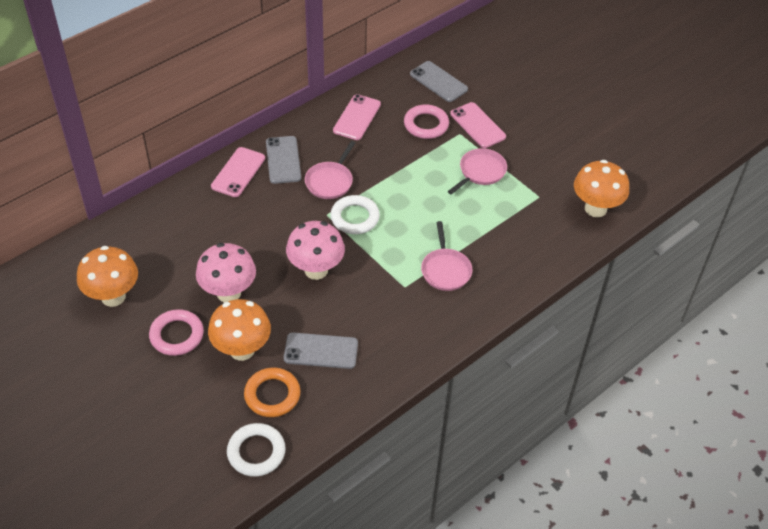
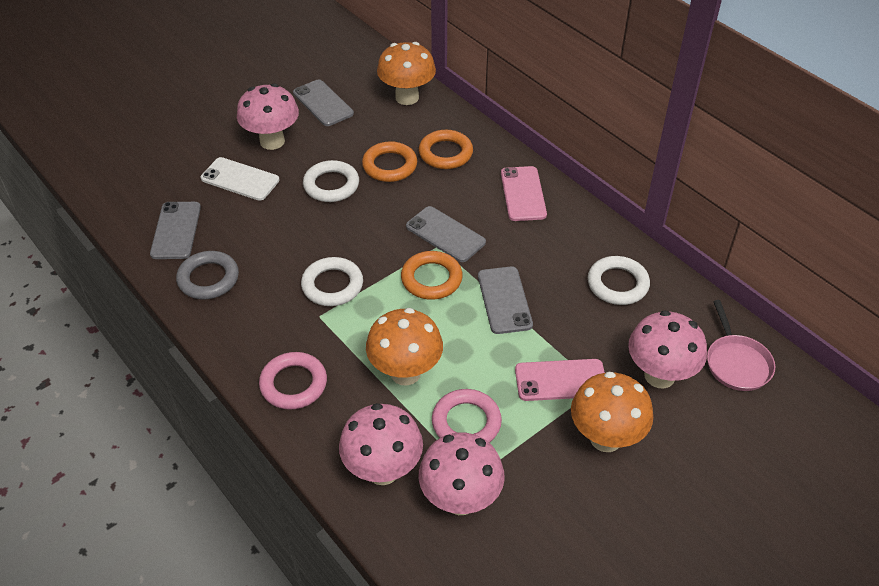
grey phone: [266,136,301,184] [284,332,358,369] [410,61,468,102] = 3 -> [150,202,201,259] [293,80,354,126] [406,206,486,262] [478,266,533,334] = 4
grey ring: none = 0 -> [176,251,239,299] = 1
orange ring: [244,368,300,417] = 1 -> [362,141,417,182] [401,251,463,300] [419,130,473,169] = 3
pink mushroom: [196,243,256,302] [286,221,345,280] = 2 -> [237,83,299,150] [339,403,423,485] [418,433,505,515] [628,310,707,388] = 4
pink pan: [305,141,355,199] [421,221,473,291] [448,148,507,195] = 3 -> [707,300,775,391] = 1
pink phone: [211,147,265,197] [333,94,381,140] [450,102,506,148] = 3 -> [501,166,547,221] [515,359,605,401] = 2
white phone: none = 0 -> [201,157,280,201] = 1
white ring: [227,423,286,477] [330,195,380,234] = 2 -> [301,257,363,306] [303,160,359,202] [588,256,650,305] = 3

